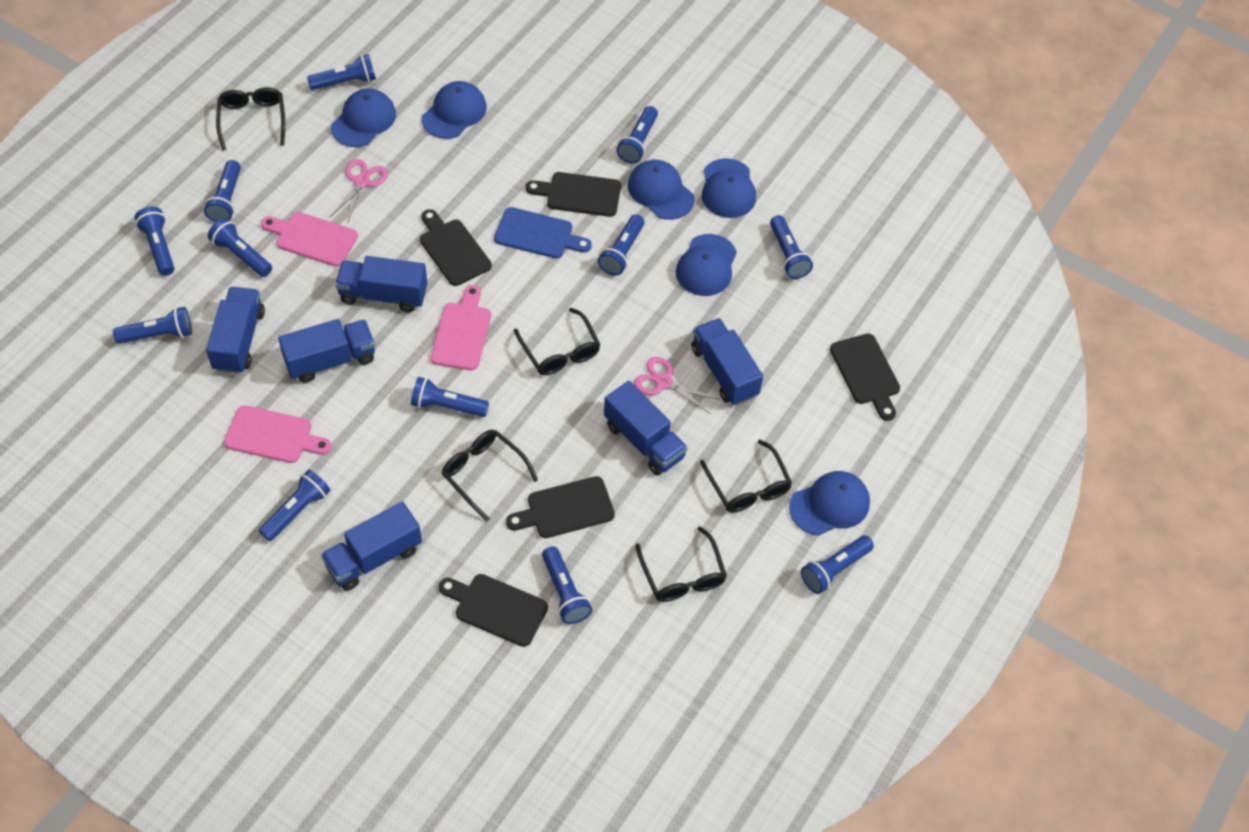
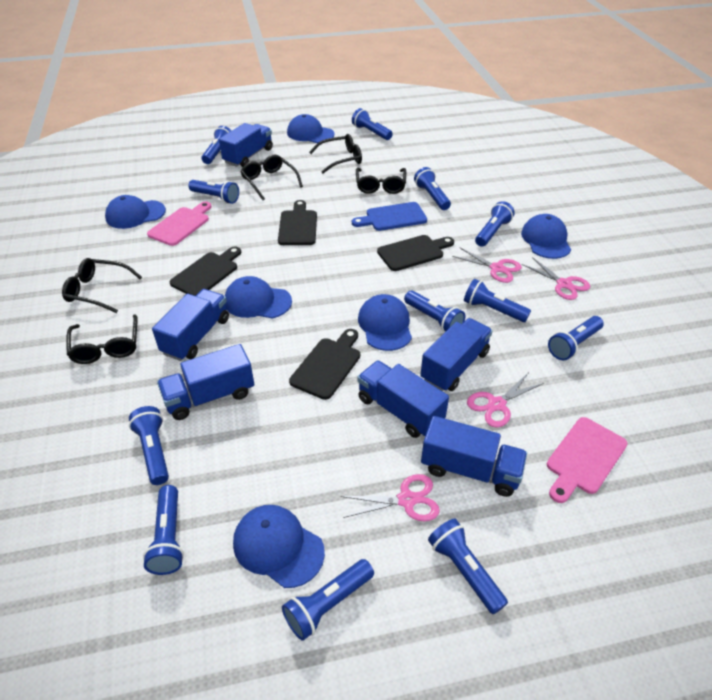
black cutting board: [420,209,492,286] [439,574,548,647] [506,476,615,538] [526,172,621,217] [830,333,900,421] = 5 -> [170,246,241,296] [278,200,317,245] [289,329,360,400] [377,235,454,271] = 4
pink cutting board: [224,405,332,463] [261,212,358,267] [430,285,491,370] = 3 -> [147,202,211,246] [547,417,627,503] = 2
pink scissors: [330,159,388,221] [634,357,720,413] = 2 -> [340,474,440,521] [452,247,522,283] [467,372,544,427] [521,257,590,300] = 4

